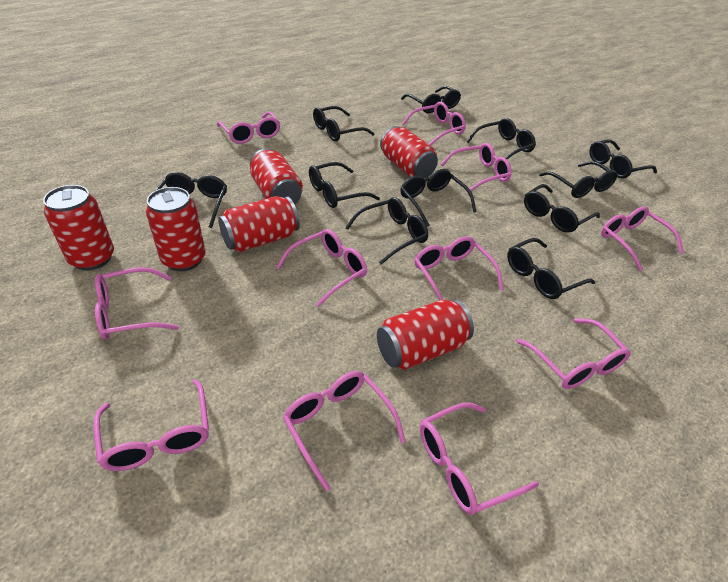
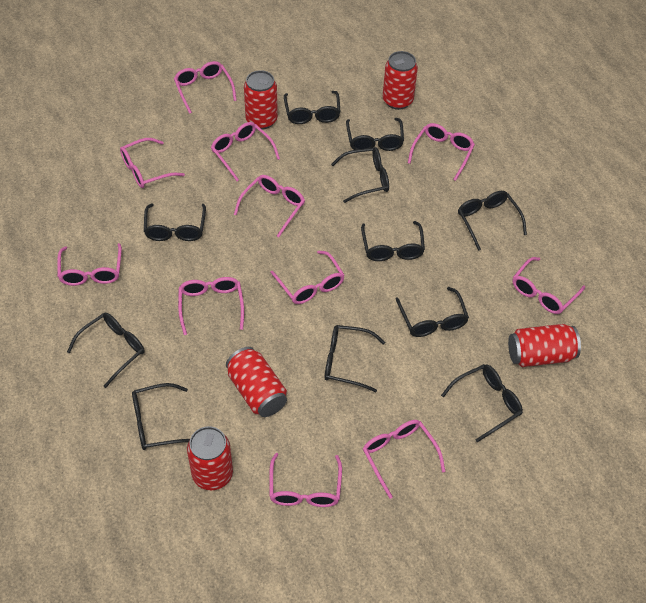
red can: [43,185,114,270] [146,187,205,271] [218,196,300,252] [250,148,303,205] [377,300,474,370] [380,126,438,178] = 6 -> [187,426,233,490] [226,347,287,417] [244,70,278,129] [383,51,418,110] [508,324,581,367] = 5

